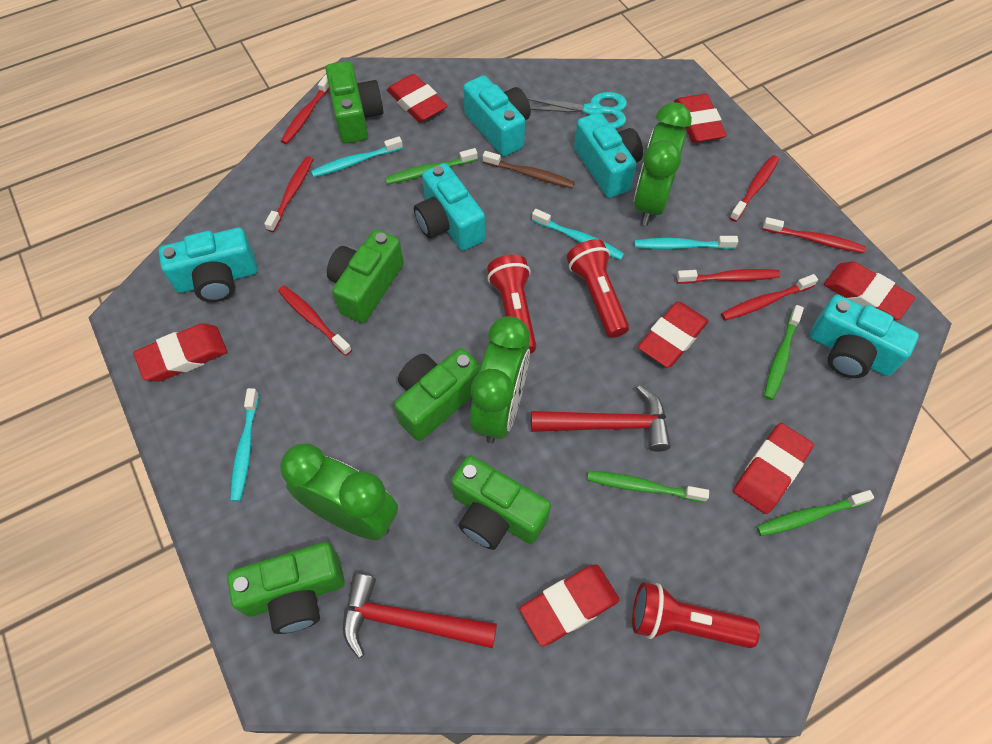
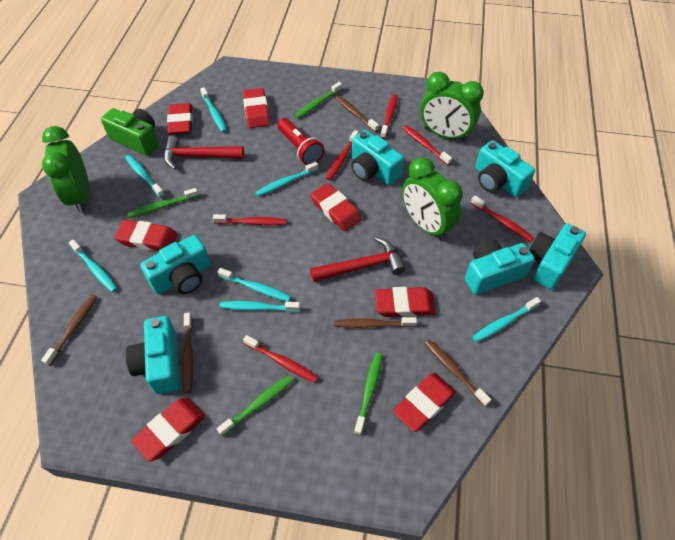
brown toothbrush: [483,151,575,188] = 1 -> [41,295,97,366] [182,313,193,394] [334,317,417,328] [335,95,379,132] [424,339,491,406] = 5
green camera: [227,542,345,634] [326,61,384,143] [327,230,404,323] [394,348,481,441] [451,455,551,550] = 5 -> [101,108,159,156] = 1
red flashlight: [487,255,536,354] [567,239,629,338] [632,582,760,648] = 3 -> [277,118,324,165] = 1
red toothbrush: [264,156,313,232] [278,286,352,356] [281,74,329,144] [676,269,780,284] [721,274,818,321] [729,155,779,222] [762,217,866,253] = 7 -> [213,214,287,225] [243,335,318,383] [326,130,359,180] [380,94,398,139] [403,125,452,165] [471,196,534,242] = 6
turquoise camera: [159,228,257,302] [414,163,485,251] [463,75,531,156] [574,112,643,198] [810,295,919,378] = 5 -> [126,316,180,394] [140,235,211,294] [351,130,404,185] [465,239,535,295] [475,140,535,197] [529,223,586,290] = 6
turquoise scissors: [527,92,627,129] = 1 -> none = 0
turquoise toothbrush: [230,388,259,502] [311,136,403,177] [532,209,625,260] [634,236,738,249] = 4 -> [69,239,117,292] [125,155,165,198] [200,87,227,132] [218,268,291,302] [219,301,300,312] [255,161,318,196] [472,297,541,342] = 7

